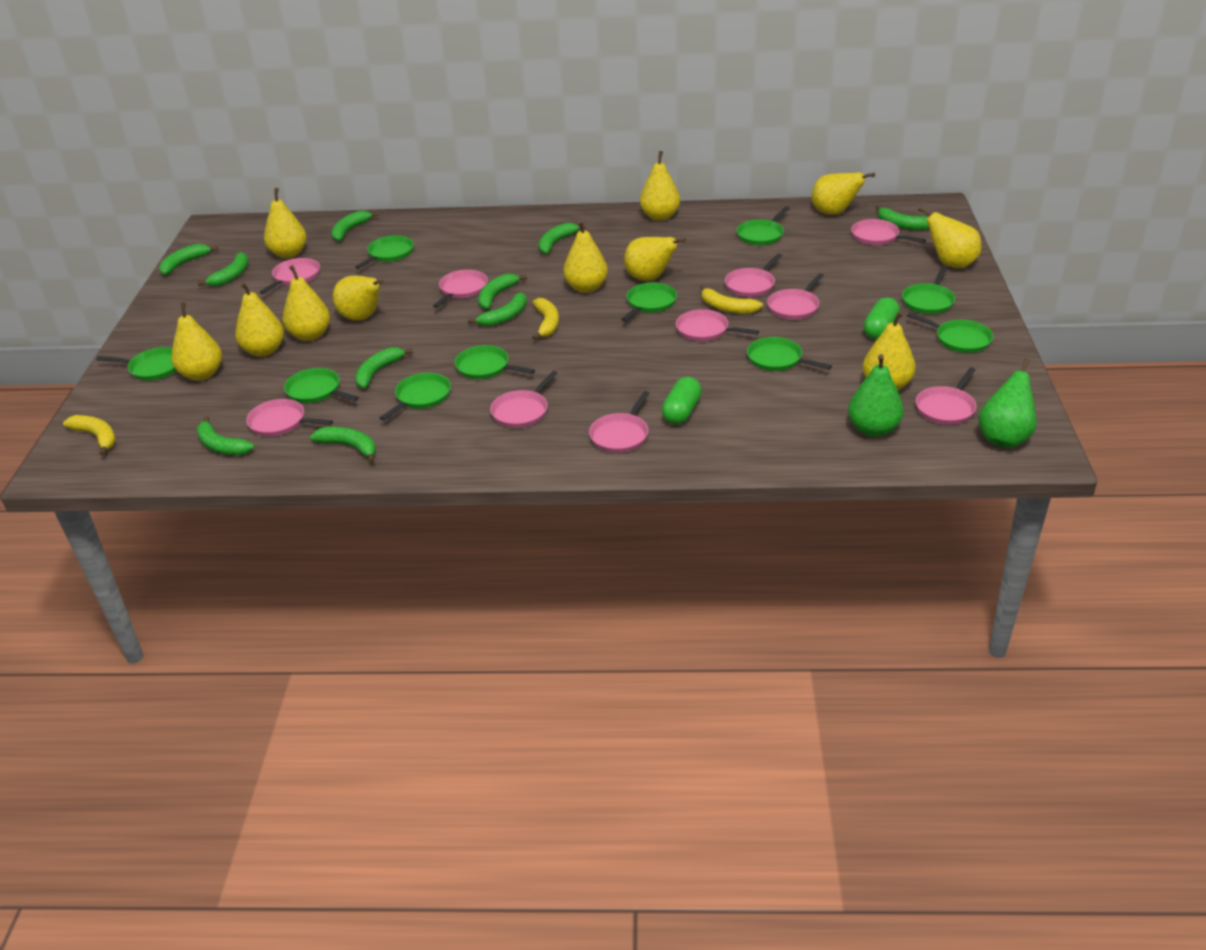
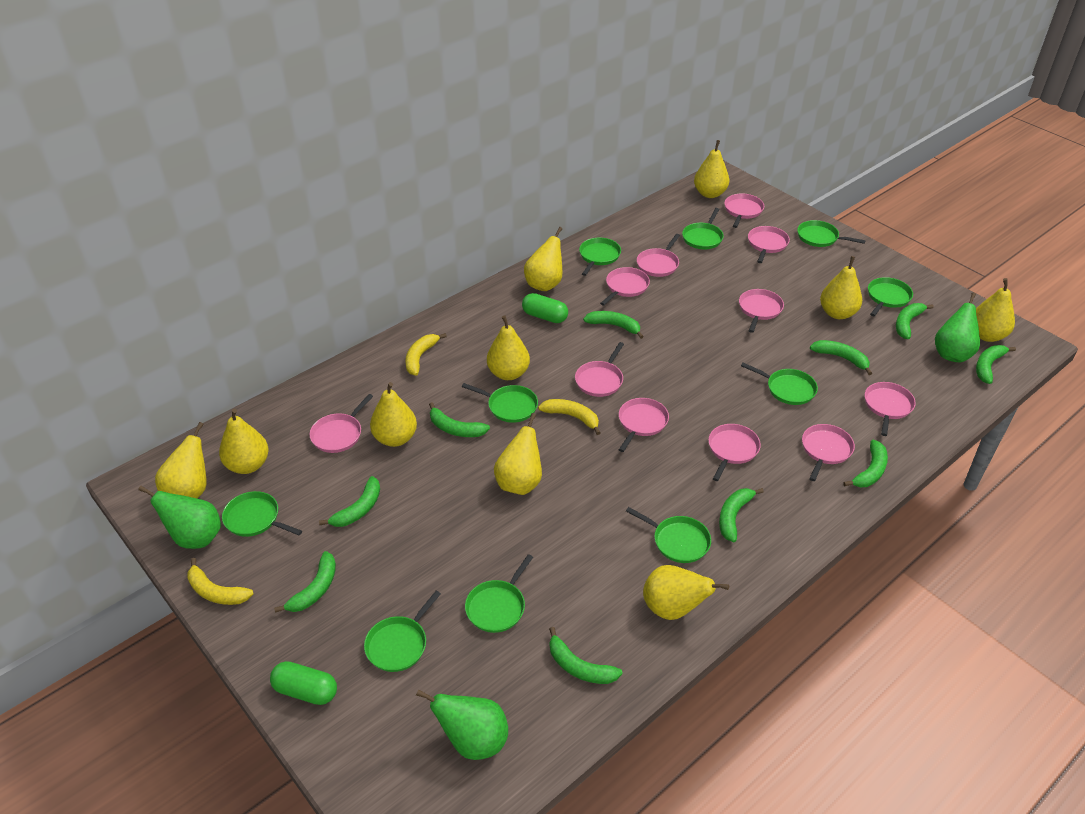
green pear: [848,354,904,437] [979,358,1036,448] = 2 -> [138,486,221,549] [416,689,508,760] [935,292,980,362] = 3
pink pan: [246,399,333,437] [260,258,320,294] [433,270,488,308] [490,371,558,428] [589,391,650,453] [676,309,759,341] [725,254,782,297] [767,273,824,320] [851,219,926,245] [916,367,976,425] = 10 -> [309,394,373,453] [575,342,624,397] [600,267,650,305] [619,398,669,452] [637,234,680,277] [708,424,761,481] [724,193,764,228] [739,289,784,333] [748,226,790,263] [802,424,855,481] [865,382,915,436] = 11
yellow pear: [171,302,222,381] [235,282,284,357] [264,188,307,258] [283,265,330,341] [333,275,384,321] [563,220,608,293] [624,237,686,281] [640,151,680,221] [812,172,875,215] [863,311,916,390] [918,206,981,268] = 11 -> [155,422,207,498] [219,409,269,474] [370,382,417,447] [487,315,530,380] [494,413,542,495] [524,227,562,291] [643,565,729,620] [694,140,729,198] [820,256,862,319] [976,278,1015,342] = 10

